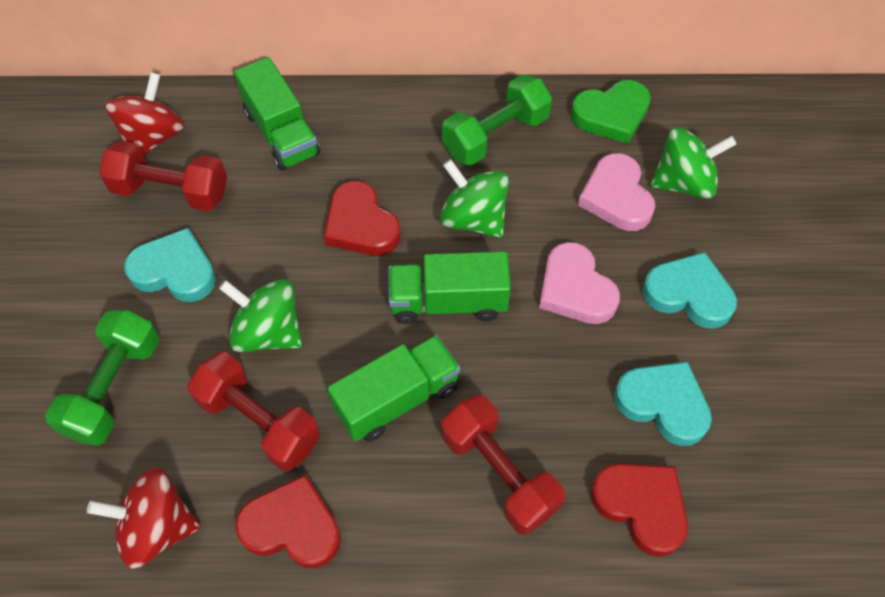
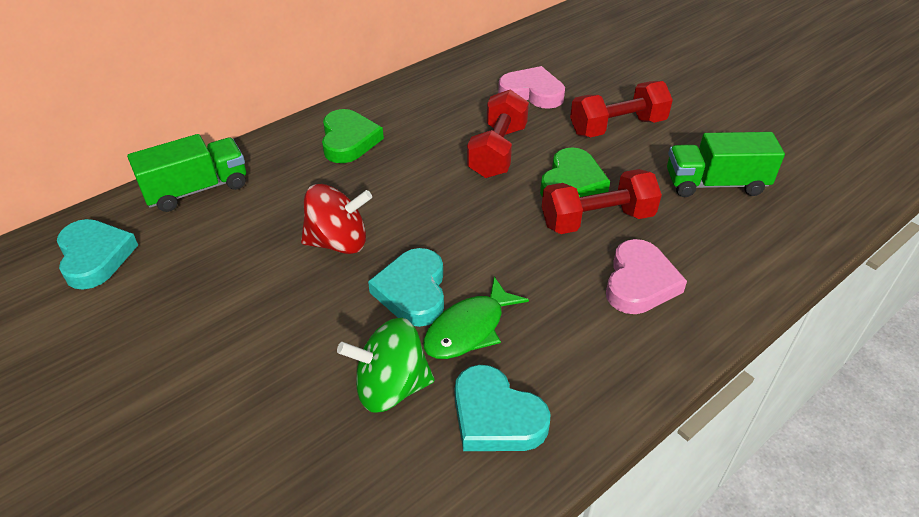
green dumbbell: [45,310,160,446] [442,74,552,165] = 2 -> none = 0
green fish: none = 0 -> [423,277,529,359] = 1
green heart: [571,80,651,144] = 1 -> [322,109,384,163] [540,147,610,198] = 2
green spinning top: [219,279,302,352] [440,159,509,238] [650,127,736,199] = 3 -> [337,318,435,413] = 1
green truck: [234,57,320,171] [327,335,460,442] [388,252,511,324] = 3 -> [127,134,246,212] [667,132,785,197] = 2
red heart: [235,474,341,568] [324,181,400,256] [591,464,688,557] = 3 -> none = 0
red spinning top: [87,467,200,569] [105,72,184,155] = 2 -> [301,184,372,254] = 1

